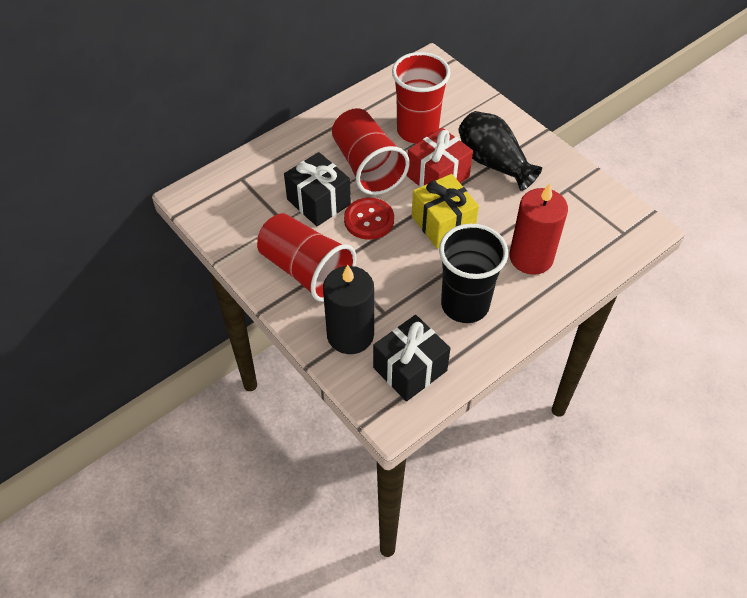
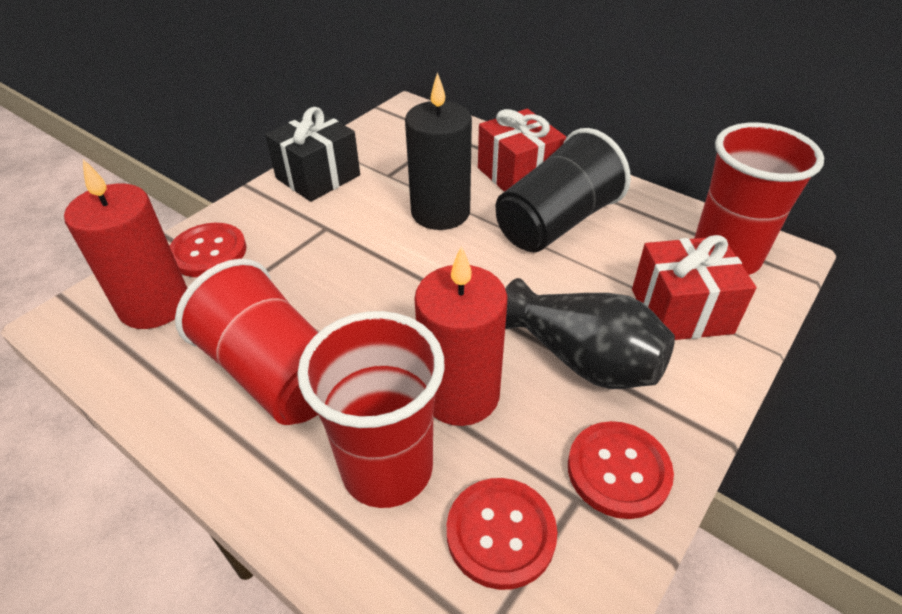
black gift: [284,152,351,226] [373,315,451,402] = 2 -> [265,107,360,202] = 1
red button: [344,198,394,240] = 1 -> [170,223,246,277] [447,478,557,590] [568,421,674,519] = 3
red candle: [509,183,568,275] = 1 -> [64,159,187,329] [414,246,508,426] = 2
red gift: [407,128,473,187] = 1 -> [478,109,566,192] [632,235,757,340] = 2
yellow gift: [412,174,479,249] = 1 -> none = 0

